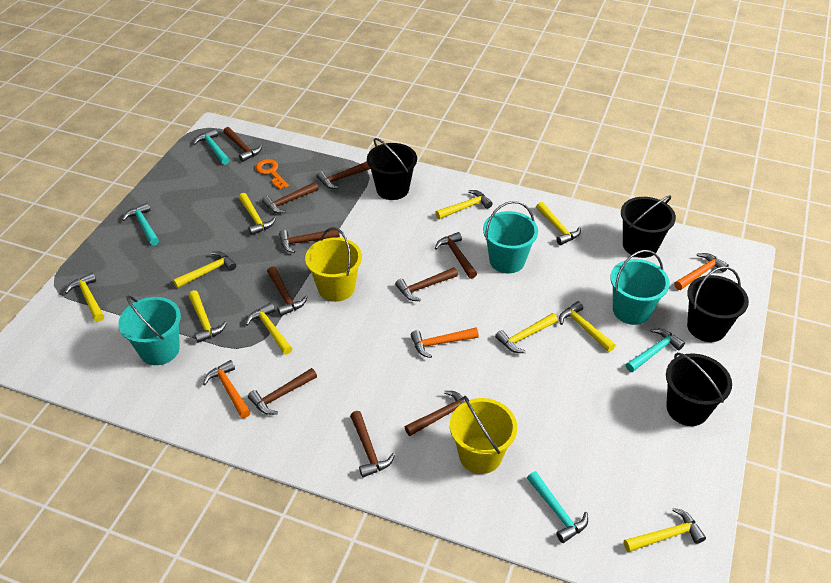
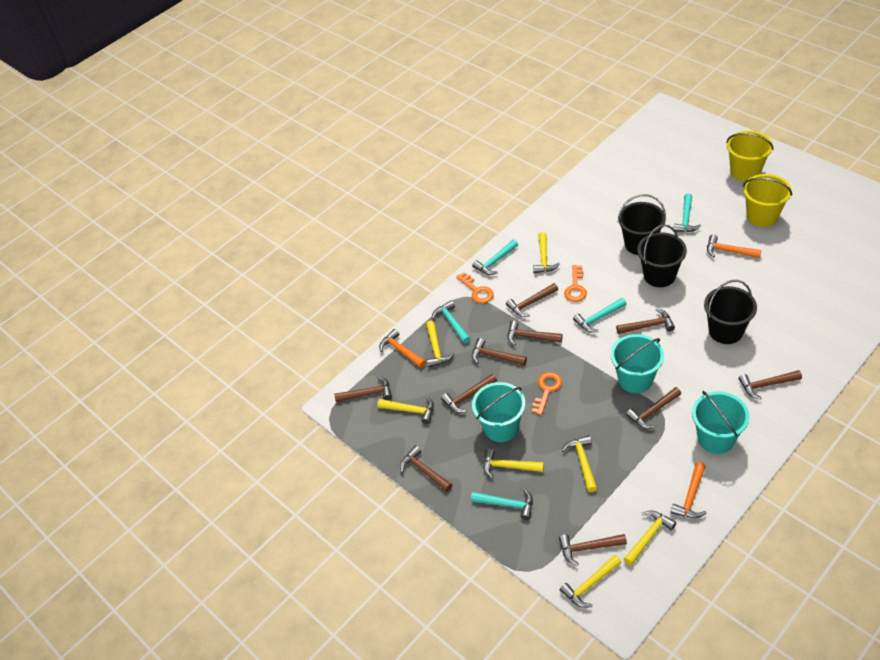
black bucket: [367,138,417,200] [621,195,676,258] [666,353,732,426] [687,266,749,342] = 4 -> [618,194,666,255] [637,224,687,287] [704,280,757,344] = 3
orange key: [255,159,289,189] = 1 -> [456,272,494,303] [532,372,562,415] [564,265,587,302] = 3
turquoise hammer: [122,203,159,246] [193,129,230,165] [527,471,588,543] [626,329,685,372] = 4 -> [432,300,471,343] [471,488,533,520] [472,239,518,275] [573,298,626,332] [674,193,701,232] = 5
yellow hammer: [65,272,104,322] [173,251,236,288] [188,290,227,343] [239,193,276,235] [245,303,292,354] [435,190,493,219] [495,313,558,353] [536,202,581,245] [559,301,616,352] [624,508,706,552] = 10 -> [377,396,434,424] [426,321,454,368] [483,449,544,479] [533,232,560,273] [560,555,621,608] [562,435,597,492] [624,511,676,566] = 7

